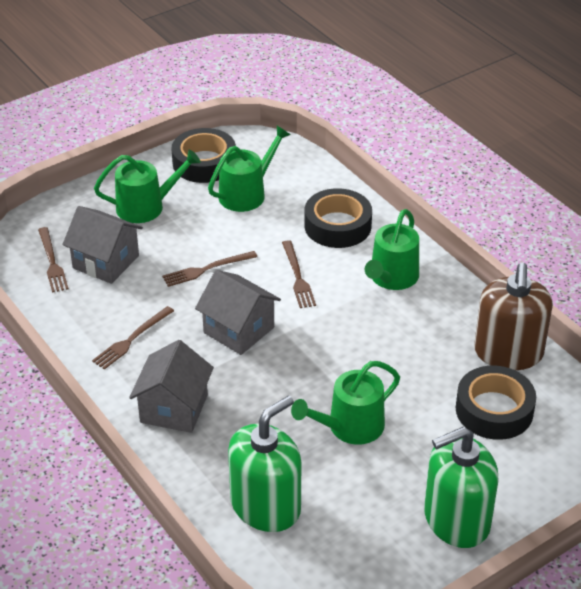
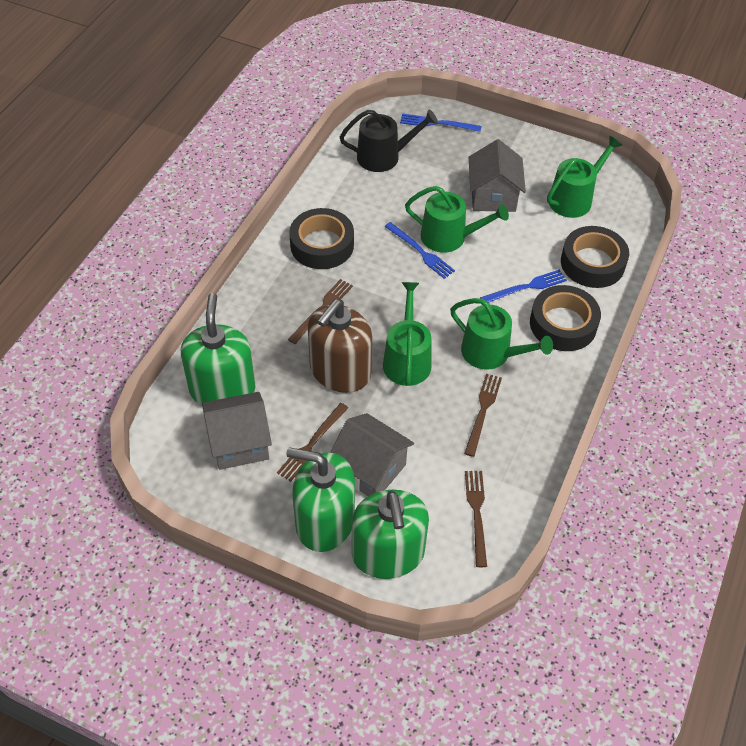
black watering can: none = 0 -> [340,110,438,172] = 1
blue fork: none = 0 -> [385,222,455,279] [400,113,481,132] [480,269,567,303] = 3
green soap dispenser: [228,395,301,532] [424,427,499,548] = 2 -> [181,293,256,406] [287,447,355,552] [352,490,429,579] = 3

